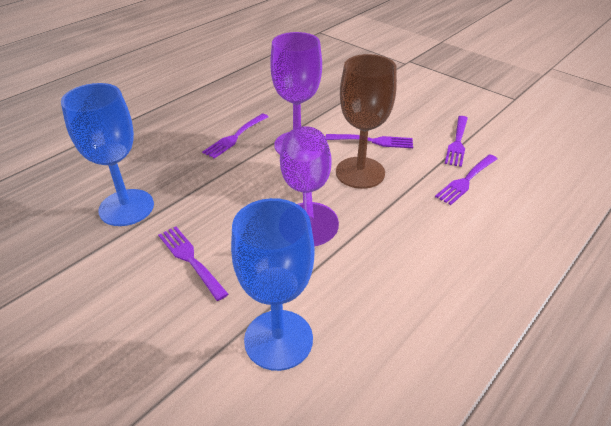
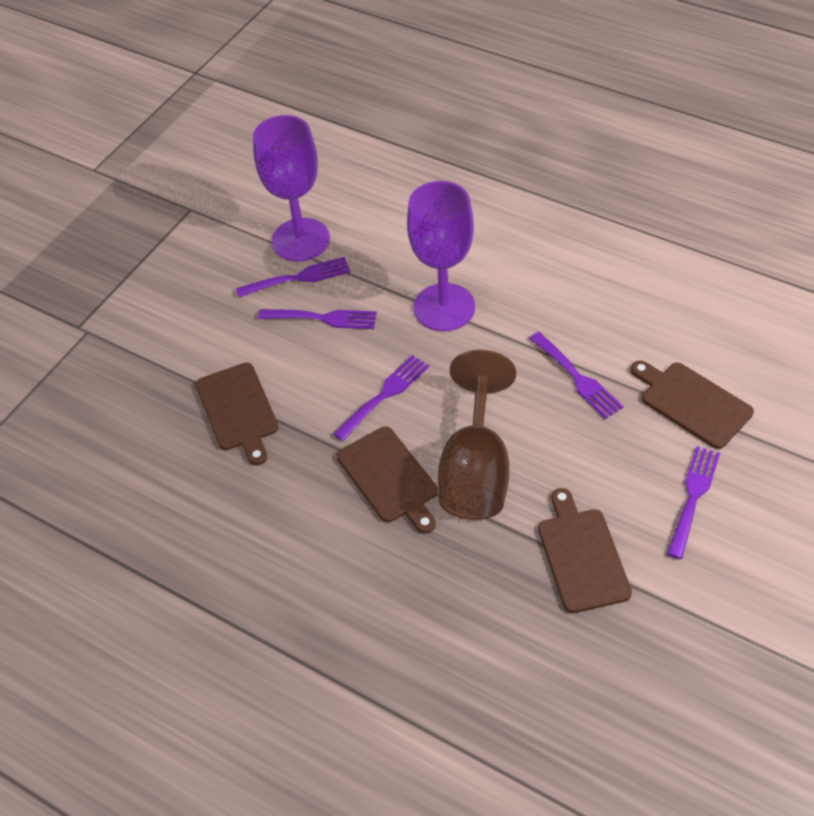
blue goblet: [61,83,154,226] [231,198,314,371] = 2 -> none = 0
brown cutting board: none = 0 -> [195,363,279,465] [337,426,438,534] [538,488,632,613] [631,360,754,449] = 4

